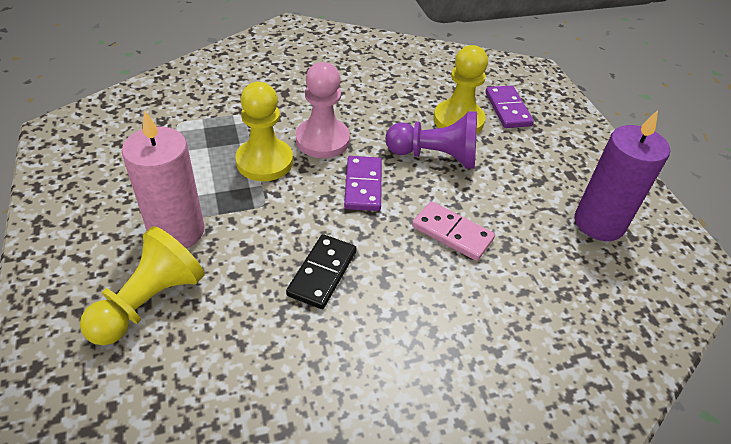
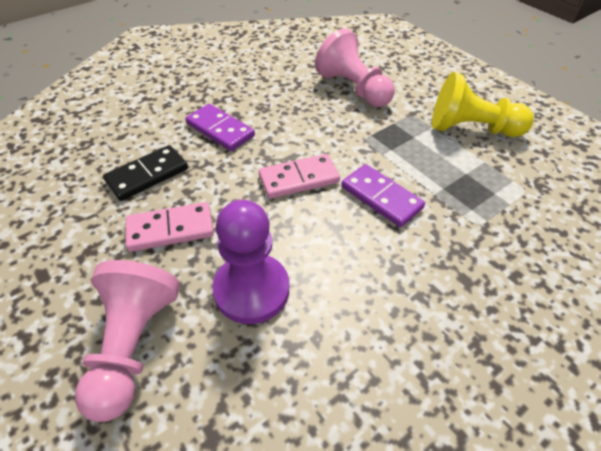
pink candle: [122,111,204,249] = 1 -> none = 0
pink domino: [412,201,495,261] = 1 -> [126,202,214,252] [258,154,340,199] = 2
pink pawn: [296,62,350,158] = 1 -> [75,260,180,422] [315,28,395,107] = 2
purple candle: [575,110,670,241] = 1 -> none = 0
yellow pawn: [80,226,205,345] [235,82,293,181] [434,45,488,134] = 3 -> [432,72,534,137] = 1

